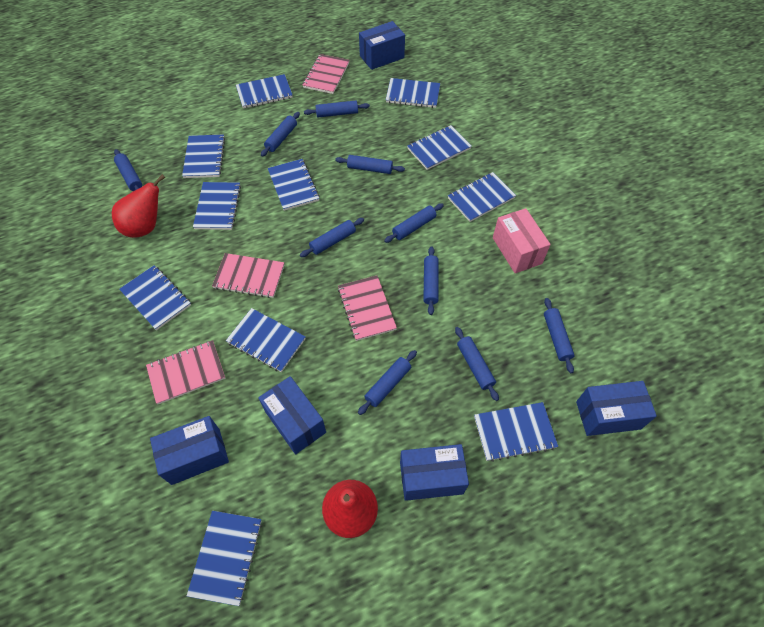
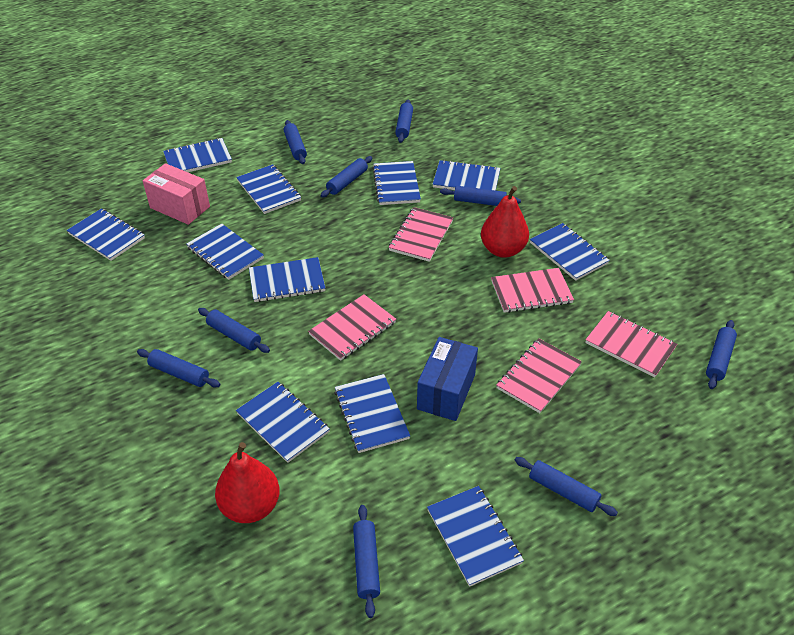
blue box: [150,416,229,485] [258,376,326,455] [359,21,405,70] [400,444,469,501] [576,381,657,436] = 5 -> [417,337,478,421] = 1
blue rolling pin: [114,149,142,191] [261,112,300,157] [300,218,364,257] [304,101,370,117] [335,155,405,174] [358,350,417,415] [384,203,444,243] [423,246,439,315] [455,327,499,401] [544,298,574,373] = 10 -> [137,349,220,387] [198,308,270,353] [284,120,307,164] [321,156,372,198] [353,505,380,618] [395,99,413,143] [440,186,521,206] [515,457,618,516] [706,320,737,389] = 9
pink notebook: [146,340,226,404] [212,253,284,298] [303,54,350,94] [338,275,397,341] = 4 -> [308,294,396,361] [388,207,453,262] [491,268,574,313] [496,338,582,413] [585,311,677,377] = 5

